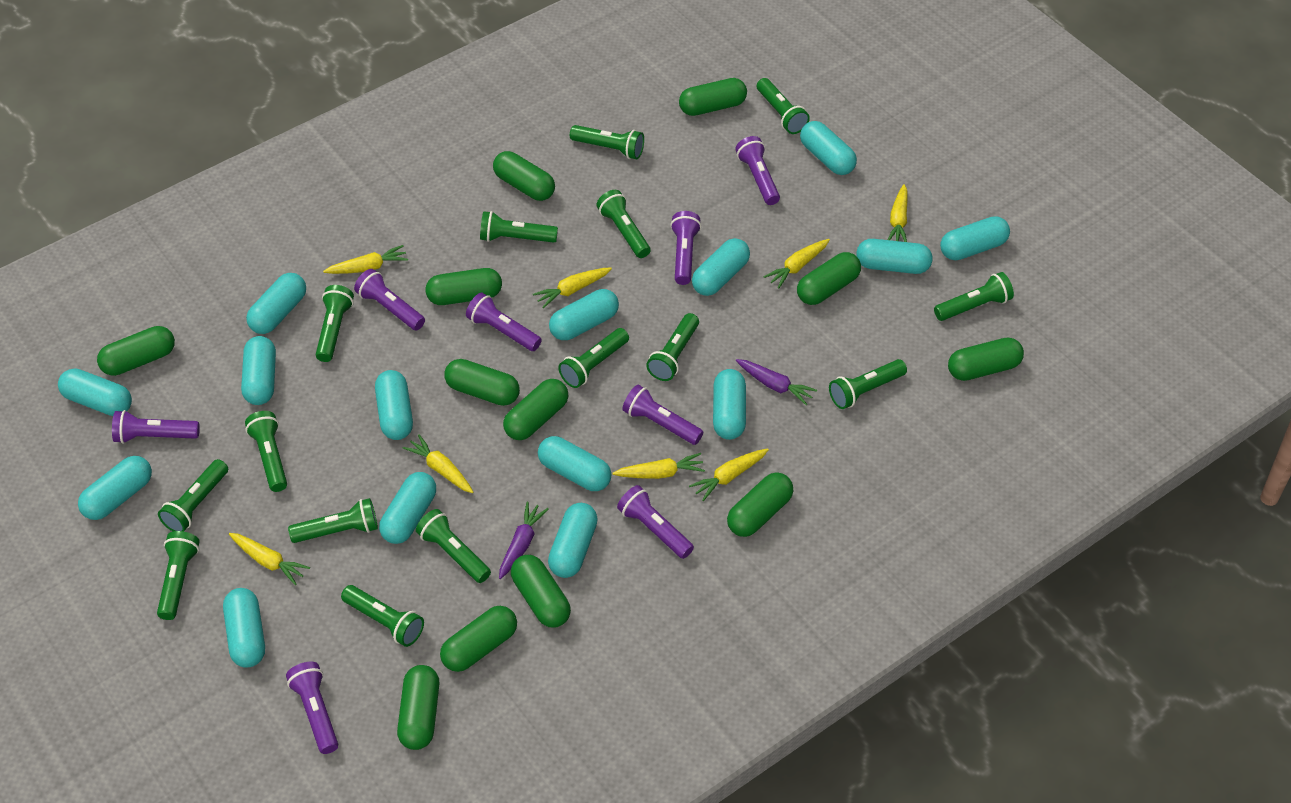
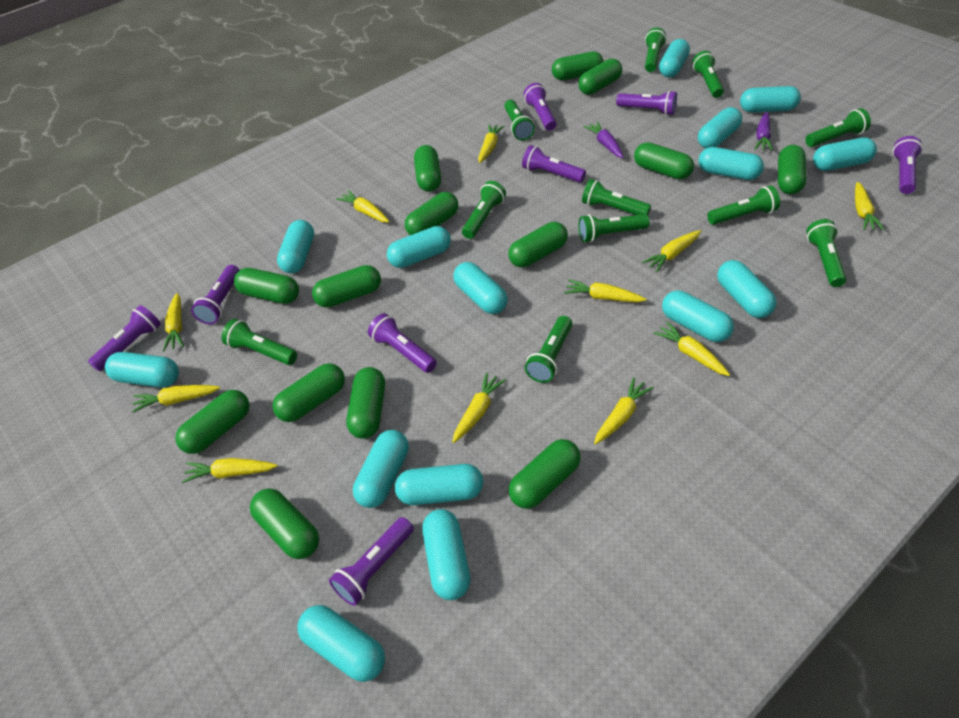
green capsule: [97,326,175,376] [397,665,439,750] [426,268,502,305] [440,606,517,672] [445,359,520,406] [493,151,555,201] [503,379,568,440] [511,555,571,628] [679,78,747,116] [727,472,793,537] [797,252,861,305] [948,338,1024,381] = 12 -> [175,390,249,454] [234,268,299,304] [250,488,319,559] [272,363,345,422] [312,265,381,308] [346,367,385,439] [405,192,458,235] [414,145,441,192] [508,222,568,268] [509,439,581,509] [552,51,604,80] [578,59,622,95] [634,142,694,180] [778,145,806,194] = 14
green flashlight: [157,531,200,620] [158,459,228,532] [245,411,287,492] [288,498,378,543] [316,285,354,362] [341,585,424,647] [416,509,491,583] [480,211,558,243] [558,328,629,388] [570,125,644,159] [596,190,651,258] [646,313,699,381] [757,78,810,134] [829,359,907,409] [934,272,1014,321] = 15 -> [222,319,297,365] [462,181,506,239] [504,100,535,141] [525,316,573,383] [578,214,650,242] [582,179,651,215] [645,28,667,72] [692,51,724,98] [707,185,780,225] [805,108,871,147] [806,219,846,287] = 11
yellow carrot: [229,533,310,585] [323,245,408,274] [402,434,473,493] [533,267,612,308] [612,453,705,479] [689,448,769,501] [763,239,830,289] [888,184,908,242] = 8 -> [132,385,220,413] [163,293,184,352] [182,458,277,483] [336,190,389,223] [452,372,506,443] [478,124,504,163] [564,279,646,302] [594,377,654,445] [642,230,701,272] [653,322,730,376] [855,182,884,230] = 11

